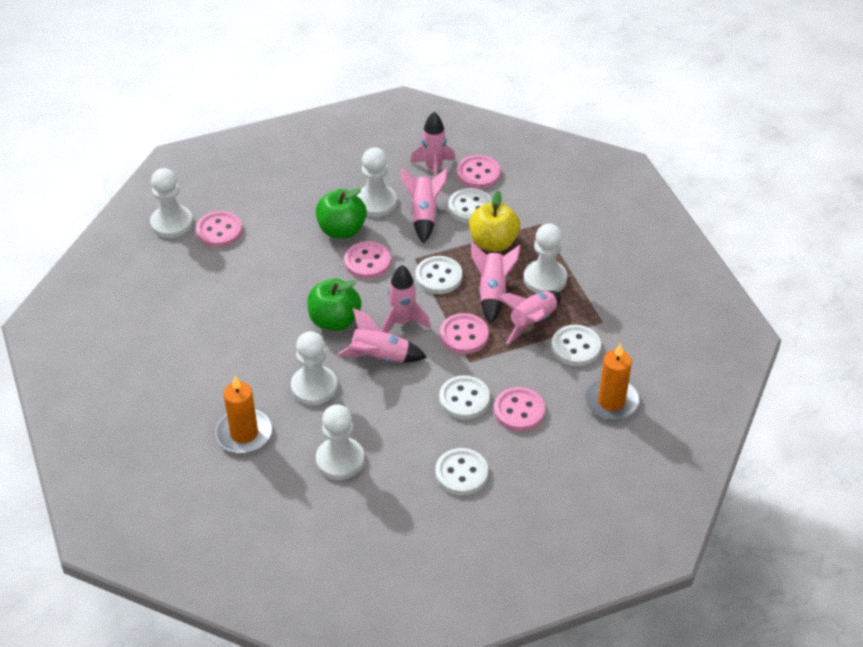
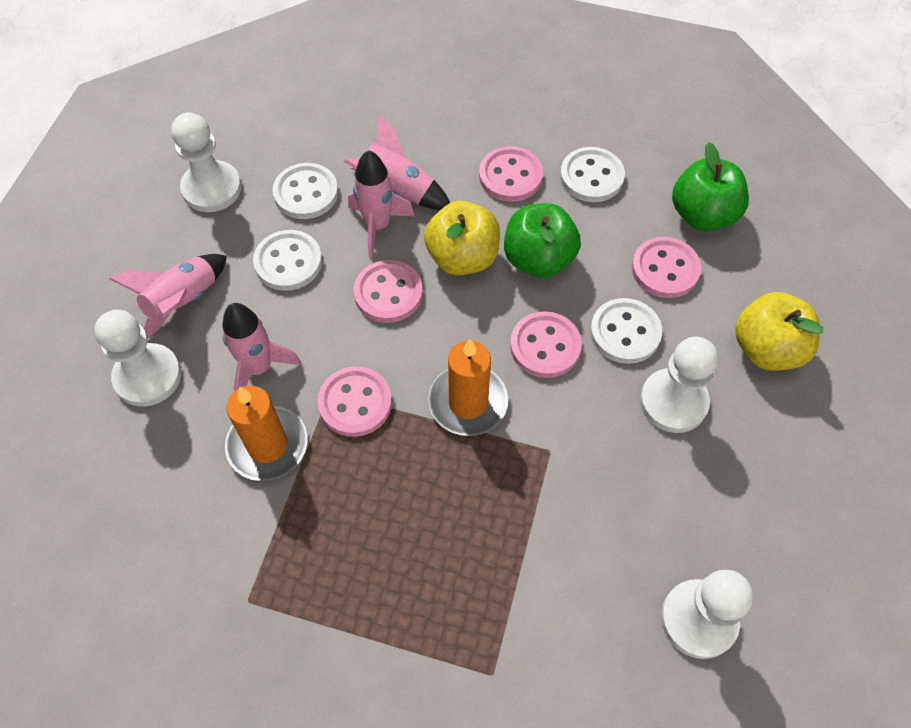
pink rocket: [338,308,427,362] [382,265,431,333] [401,168,448,243] [410,112,455,178] [471,242,521,324] [497,291,561,344] = 6 -> [109,254,227,338] [222,303,301,392] [344,115,450,210] [348,150,414,258] = 4
white button: [415,256,462,294] [435,448,488,495] [439,375,490,419] [448,188,492,223] [551,325,601,366] = 5 -> [253,230,322,291] [273,163,338,219] [560,147,625,202] [590,298,662,364] = 4
white pawn: [150,168,193,238] [291,331,337,405] [316,404,364,480] [357,147,397,217] [524,224,567,294] = 5 -> [94,310,181,407] [171,113,242,212] [640,337,718,433] [661,570,753,659] = 4
yellow apple: [469,191,520,252] = 1 -> [424,201,500,275] [735,292,823,371] = 2

